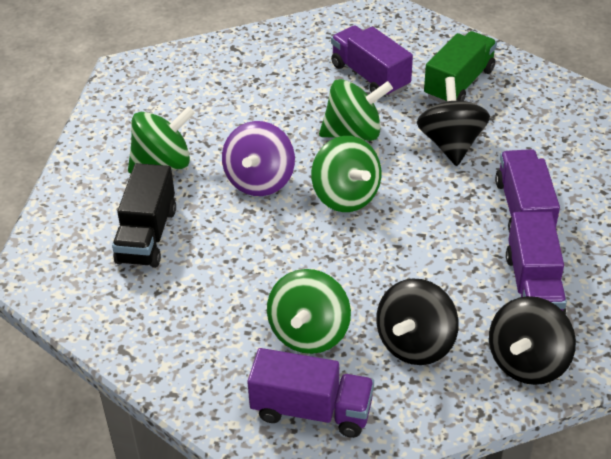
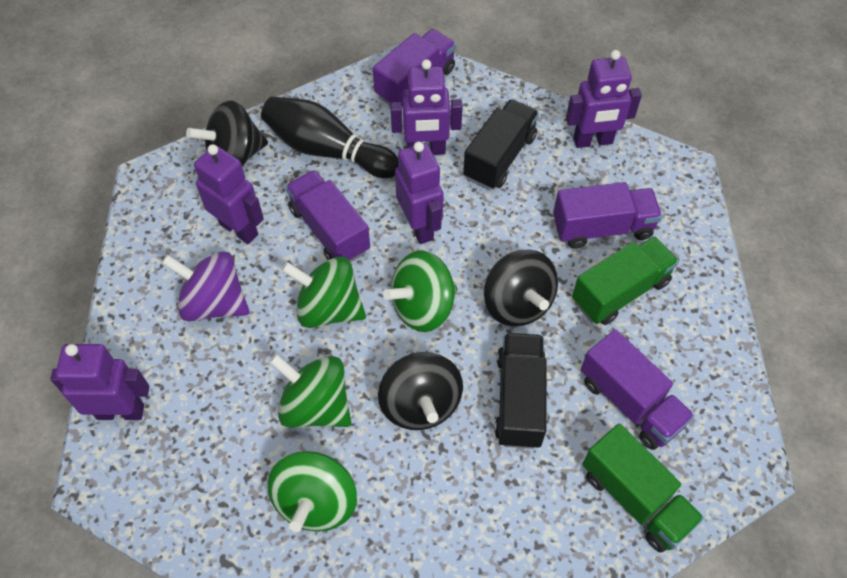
black bowling pin: none = 0 -> [261,96,398,178] = 1
black truck: [112,163,176,268] = 1 -> [463,99,539,190] [495,333,547,449] = 2
green truck: [424,31,497,103] = 1 -> [572,236,679,325] [582,424,704,553] = 2
purple robot: none = 0 -> [50,344,150,420] [194,144,264,244] [390,59,463,155] [395,141,444,244] [566,50,642,148] = 5

